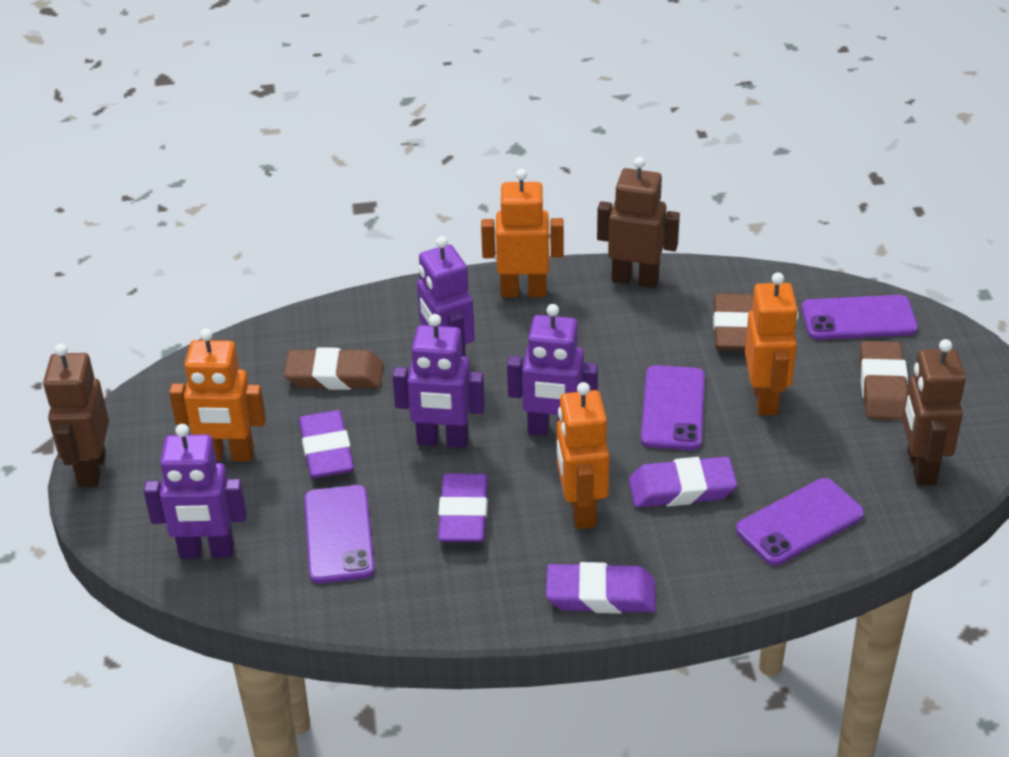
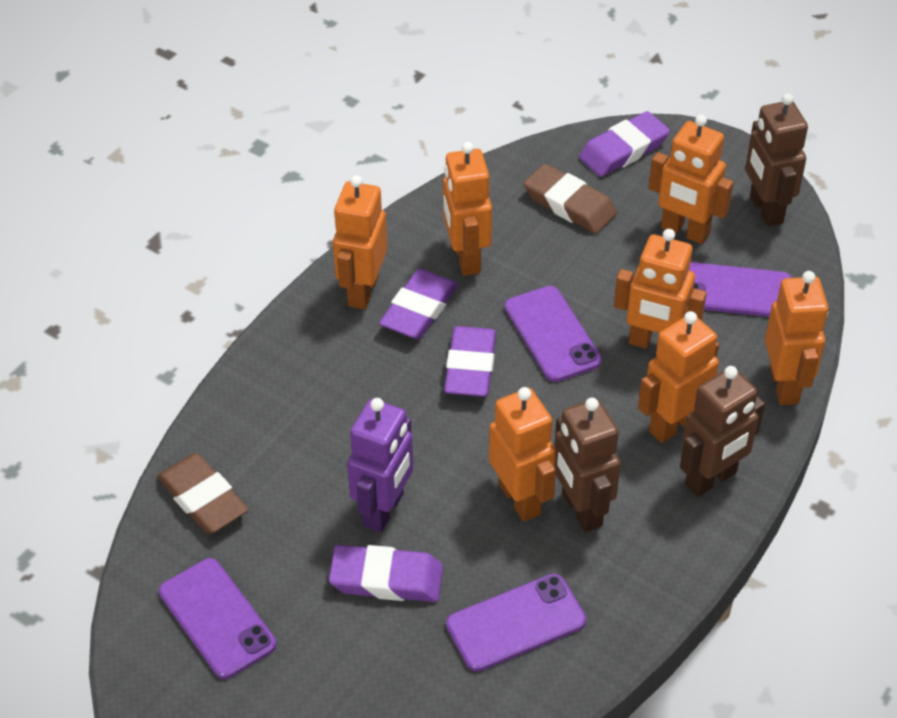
brown eraser: [284,348,384,390] [713,293,753,351] [860,341,908,420] = 3 -> [157,453,249,534] [524,164,617,234] = 2
orange robot: [169,328,266,461] [481,169,564,298] [557,382,609,529] [745,272,799,415] = 4 -> [333,175,387,309] [443,142,492,276] [489,387,556,522] [614,229,707,349] [638,311,719,443] [649,115,734,244] [765,271,828,405] = 7
purple robot: [144,424,247,559] [392,314,485,448] [417,236,475,357] [507,304,598,436] = 4 -> [347,398,413,532] = 1

